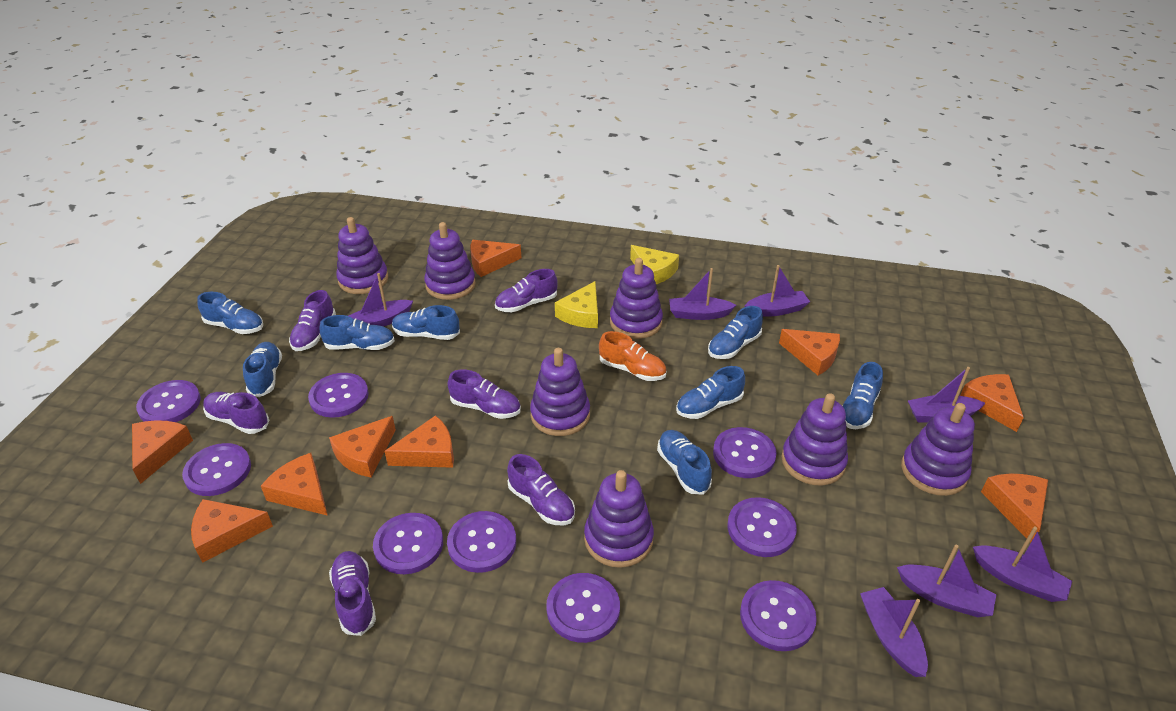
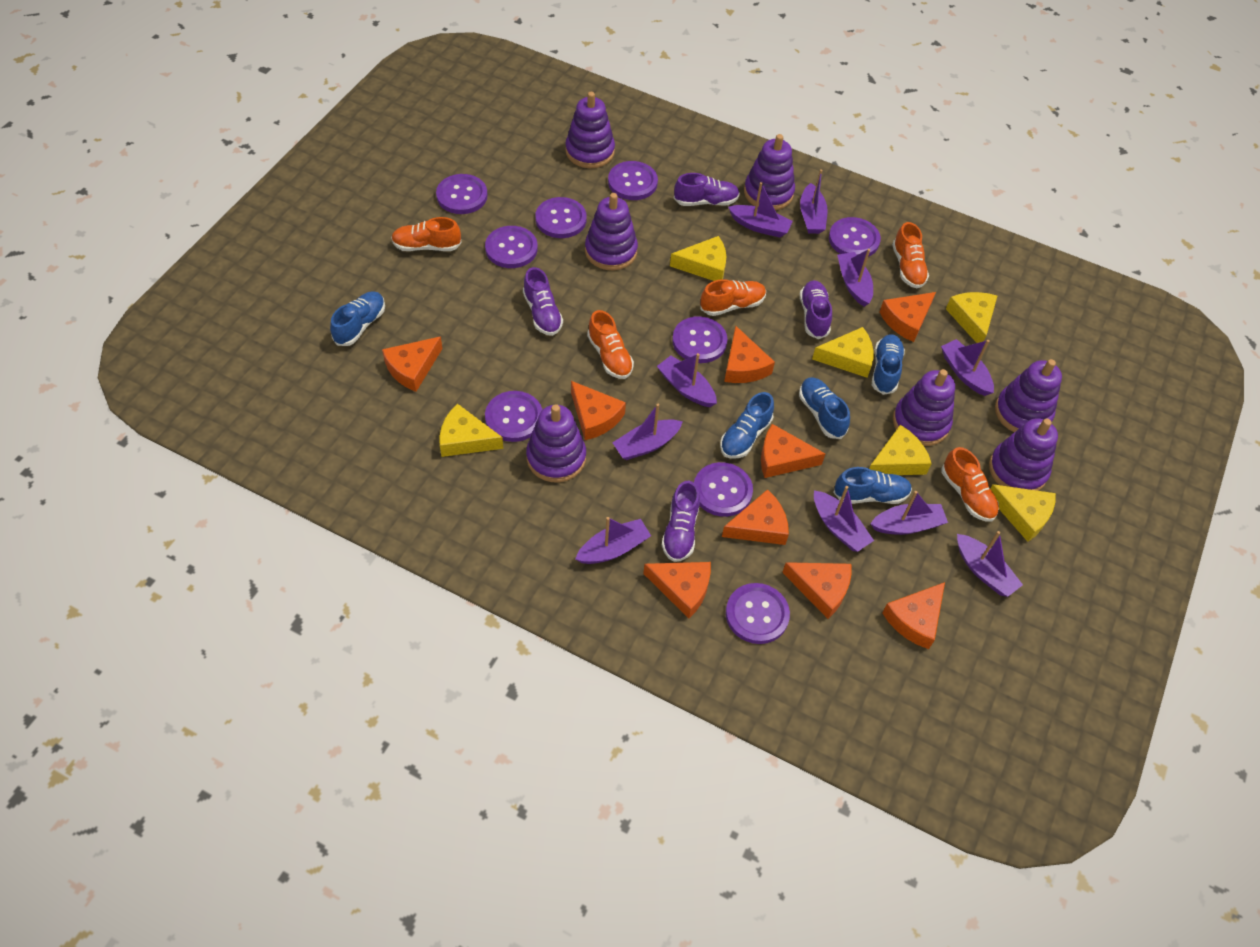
blue shoe: [197,292,263,334] [243,342,282,397] [320,315,395,350] [392,305,460,340] [657,430,712,495] [676,366,745,419] [708,306,763,359] [842,362,883,429] = 8 -> [330,291,385,346] [720,392,774,459] [799,377,850,439] [833,467,912,504] [872,334,905,395] = 5
orange shoe: [599,331,667,381] = 1 -> [391,217,462,251] [587,310,634,379] [700,279,766,316] [892,222,929,288] [942,447,999,522] = 5
purple boat: [348,273,413,327] [669,268,736,320] [745,265,810,317] [860,587,928,677] [897,545,996,617] [908,367,985,423] [973,527,1072,602] = 7 -> [575,517,651,564] [612,404,683,460] [657,353,717,407] [728,182,793,237] [800,169,828,234] [814,486,874,552] [837,249,873,307] [870,491,948,535] [941,339,994,396] [957,531,1023,597] = 10
purple shoe: [203,392,269,434] [289,290,336,351] [329,551,376,636] [448,369,521,419] [495,269,558,312] [507,454,575,525] = 6 -> [523,267,563,336] [662,481,700,562] [673,173,740,206] [800,280,832,339] = 4
yellow cheese: [555,281,598,328] [630,245,679,284] = 2 -> [439,404,503,457] [670,236,726,281] [812,327,873,378] [869,425,932,475] [946,292,997,343] [990,484,1056,542] = 6

